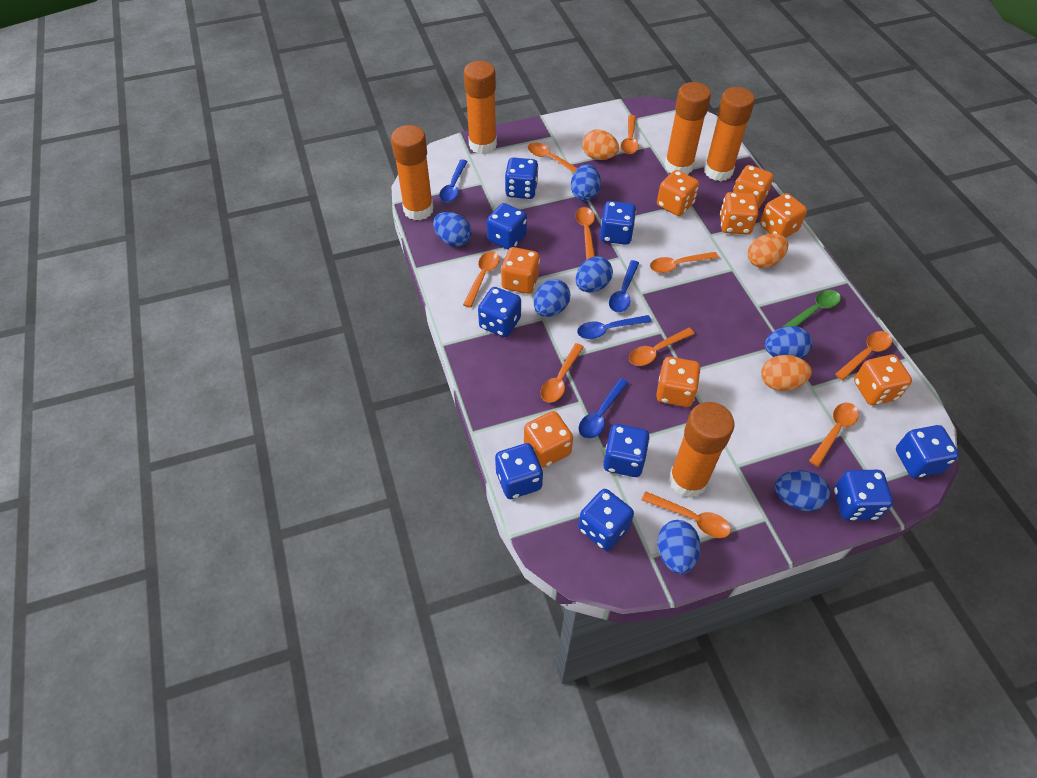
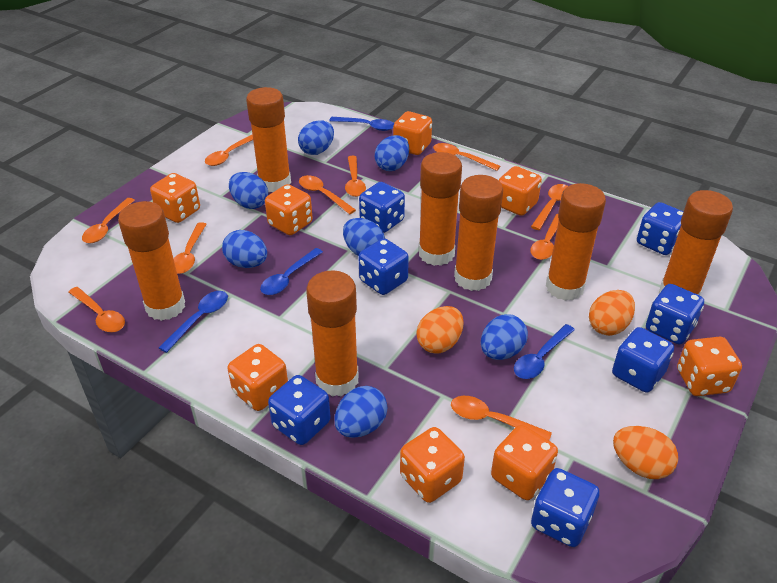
blue dice: [478,287,521,337] [487,203,527,250] [495,443,543,499] [505,157,538,199] [578,489,634,551] [600,201,636,245] [603,424,650,477] [834,470,893,521] [896,425,959,478] = 9 -> [268,375,330,445] [358,238,409,295] [359,182,405,233] [531,468,600,547] [612,327,674,392] [637,202,684,255] [646,284,704,344] = 7
green spoon: [782,290,841,328] = 1 -> none = 0
orange glue stick: [391,125,433,220] [464,61,497,154] [665,82,711,175] [669,402,734,498] [704,87,755,181] = 5 -> [118,201,185,321] [246,87,291,192] [306,270,359,397] [419,152,462,266] [454,175,503,291] [546,183,606,301] [659,190,733,295] = 7

